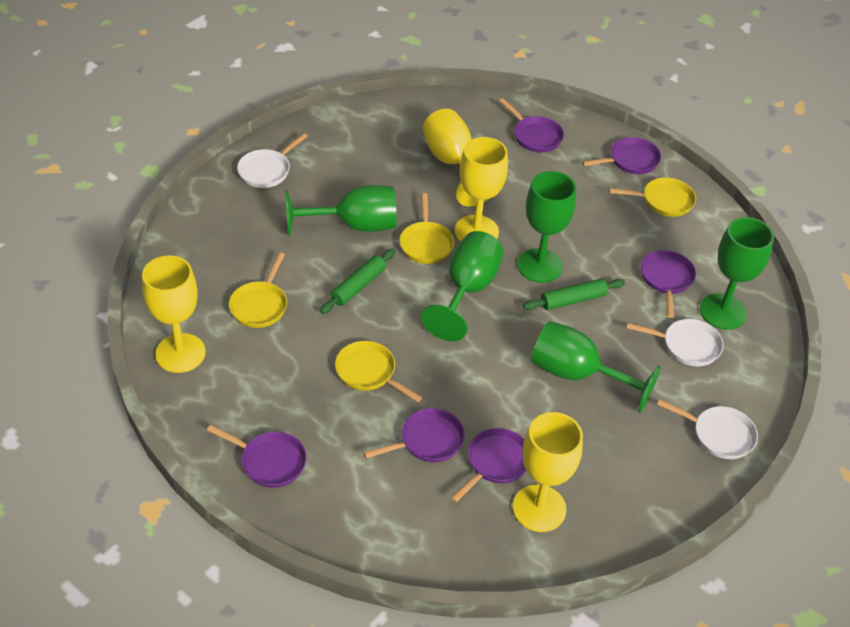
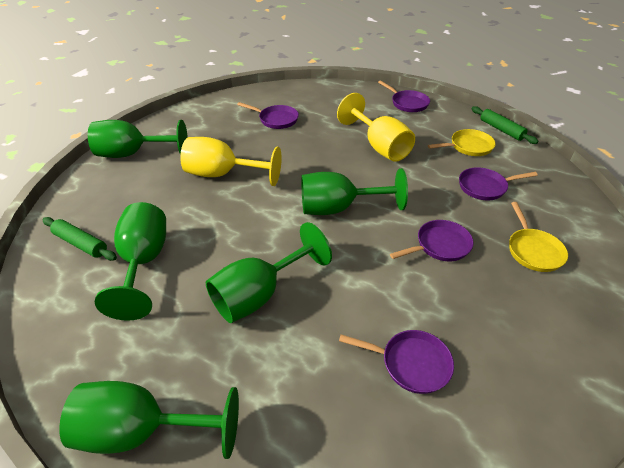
purple pan: [207,425,307,488] [363,408,465,462] [451,428,526,503] [499,98,564,152] [582,137,661,174] [641,250,696,318] = 6 -> [237,102,299,129] [339,330,454,394] [378,80,430,112] [390,220,474,261] [459,167,538,200] = 5
white pan: [237,133,308,188] [626,319,724,366] [657,399,758,459] = 3 -> none = 0
yellow goblet: [142,255,206,373] [423,109,488,206] [455,137,508,242] [513,412,583,532] = 4 -> [180,137,282,186] [337,93,415,162] = 2
yellow pan: [229,252,287,328] [335,341,422,402] [400,193,454,264] [609,177,696,217] = 4 -> [428,129,496,156] [509,202,568,272] = 2

